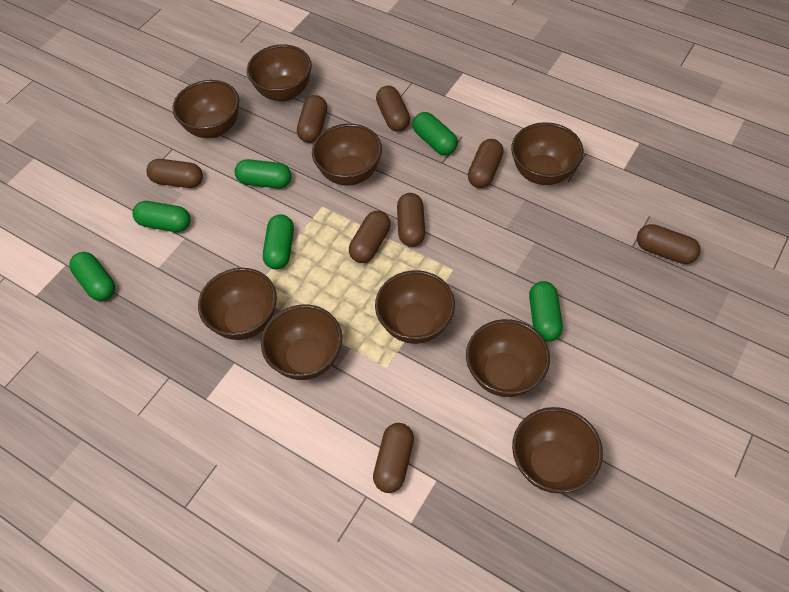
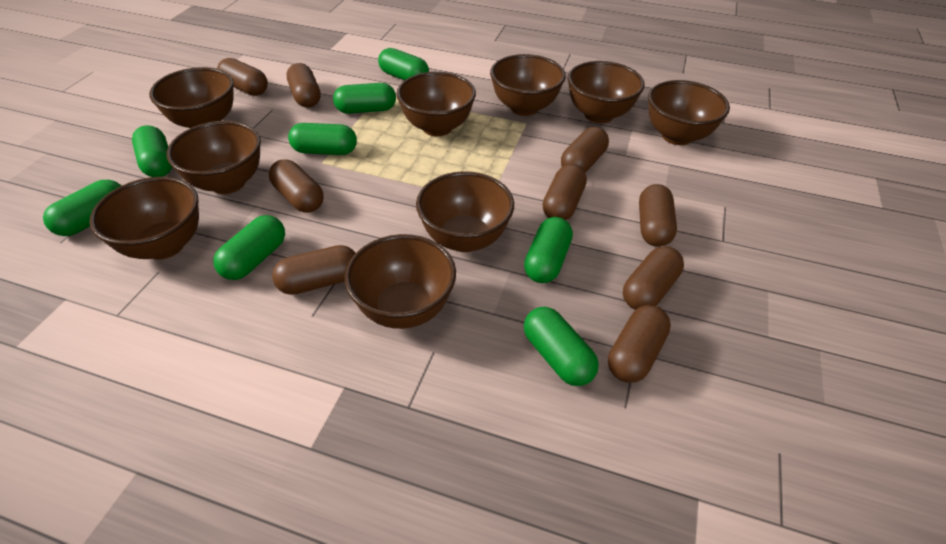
brown capsule: [147,159,203,188] [297,95,327,143] [349,211,391,263] [373,423,414,493] [376,86,410,131] [397,193,425,247] [468,139,504,188] [637,224,701,264] = 8 -> [217,58,268,96] [269,159,324,213] [272,245,355,295] [287,63,321,107] [543,164,587,220] [561,127,609,173] [608,305,671,383] [623,246,684,310] [639,184,677,247] = 9
green capsule: [69,252,115,301] [133,201,190,232] [235,159,291,188] [263,214,294,270] [413,112,458,155] [529,281,563,342] = 6 -> [43,180,122,236] [132,125,172,177] [213,215,285,280] [288,123,357,155] [333,83,396,114] [378,48,429,81] [524,217,573,283] [524,307,599,386] = 8

